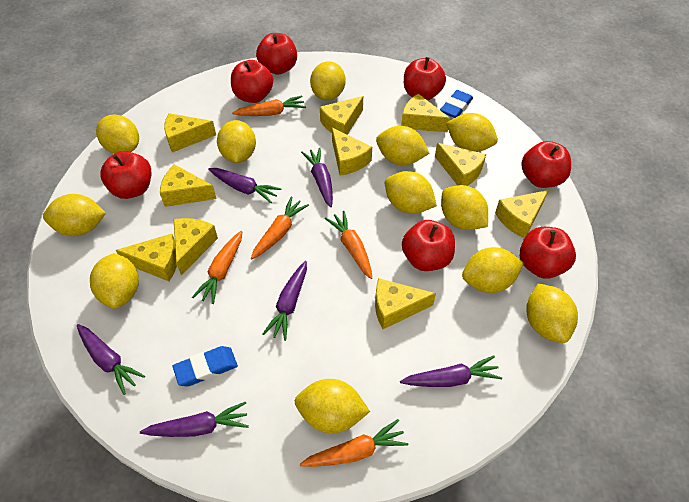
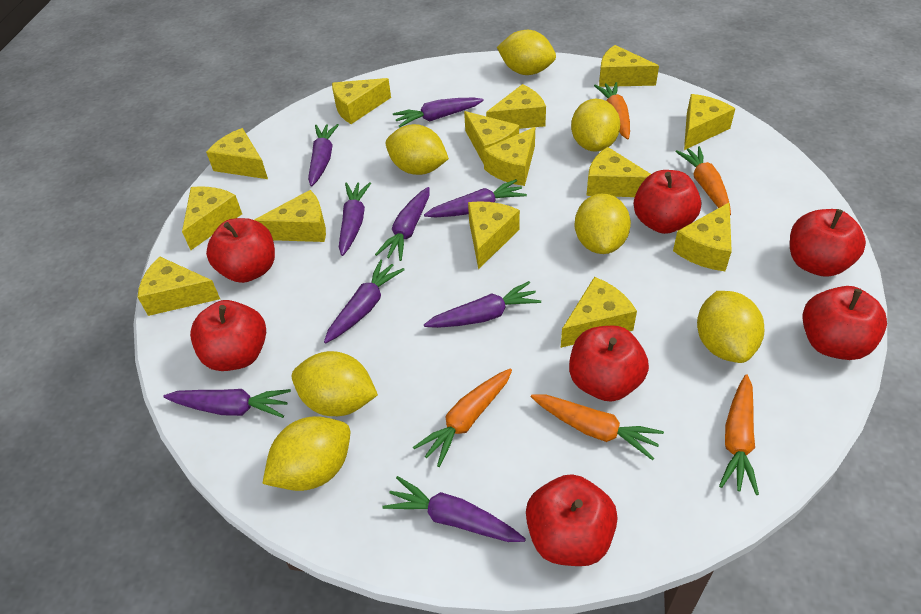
blue eraser: [173,346,238,386] [440,90,473,118] = 2 -> none = 0
purple carrot: [77,324,145,395] [140,402,249,437] [208,168,282,203] [263,261,307,341] [301,148,333,207] [400,355,502,387] = 6 -> [163,389,291,418] [308,124,339,186] [324,259,405,343] [339,182,371,256] [375,187,430,261] [383,476,526,542] [393,98,484,128] [424,179,527,217] [424,281,541,328] = 9
yellow cheese: [116,234,177,281] [160,164,216,207] [164,113,216,153] [173,218,218,276] [320,96,363,135] [332,128,372,176] [375,278,436,329] [401,94,450,132] [435,143,486,186] [495,190,548,238] = 10 -> [138,256,220,316] [182,186,242,250] [206,128,268,179] [254,190,326,242] [332,78,391,124] [464,111,519,164] [468,201,520,269] [483,127,535,186] [486,84,546,129] [561,277,637,348] [586,147,651,197] [599,45,659,87] [673,203,732,271] [684,94,735,150] = 14
yellow lemon: [43,194,106,236] [90,253,139,309] [96,115,139,154] [217,120,256,163] [295,379,370,433] [310,61,346,100] [376,126,430,165] [385,171,437,214] [441,185,488,230] [446,113,498,152] [462,247,524,293] [526,283,578,343] = 12 -> [262,416,350,491] [292,351,378,416] [386,124,449,175] [497,30,556,75] [571,99,620,152] [575,193,631,254] [697,291,764,363] = 7

